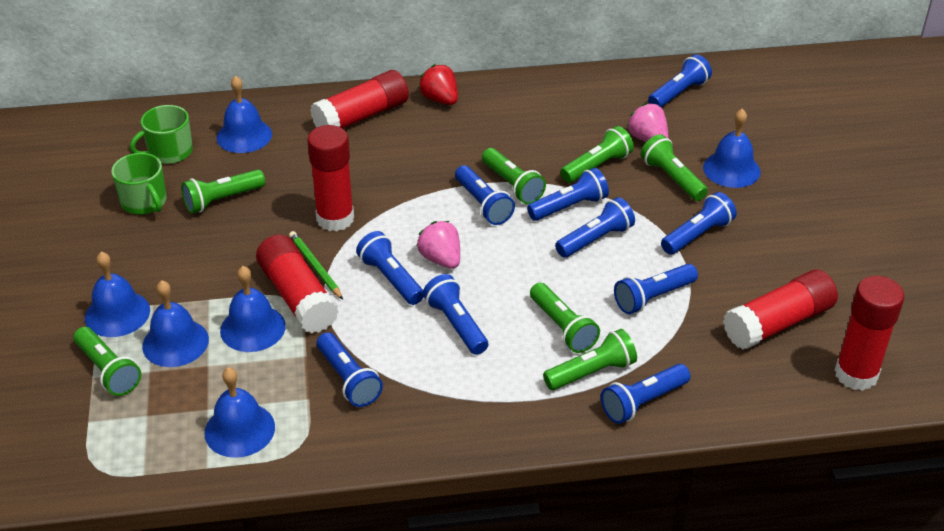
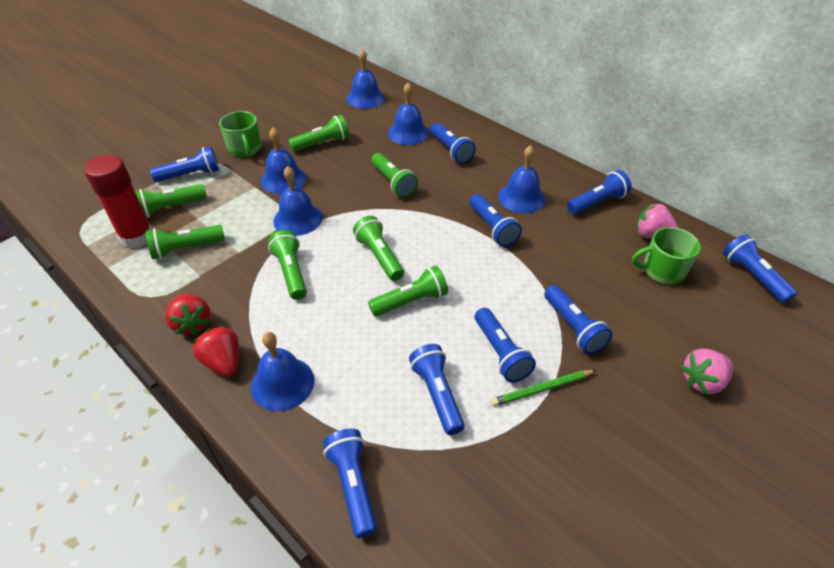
blue flashlight: [317,332,383,407] [356,231,424,305] [423,274,488,355] [455,165,515,225] [527,168,609,221] [555,197,635,258] [601,364,690,424] [614,264,698,314] [648,54,712,107] [661,192,737,255] = 10 -> [150,146,219,182] [323,429,377,538] [409,344,465,435] [430,123,476,164] [469,194,522,247] [475,308,536,382] [544,285,612,354] [567,170,632,215] [723,234,797,303] = 9
red glue stick: [256,235,339,333] [307,125,354,231] [310,70,409,129] [723,270,838,350] [835,276,904,391] = 5 -> [84,155,153,248] = 1
red strawberry: [419,64,458,105] = 1 -> [165,294,211,335] [193,326,239,377] = 2

